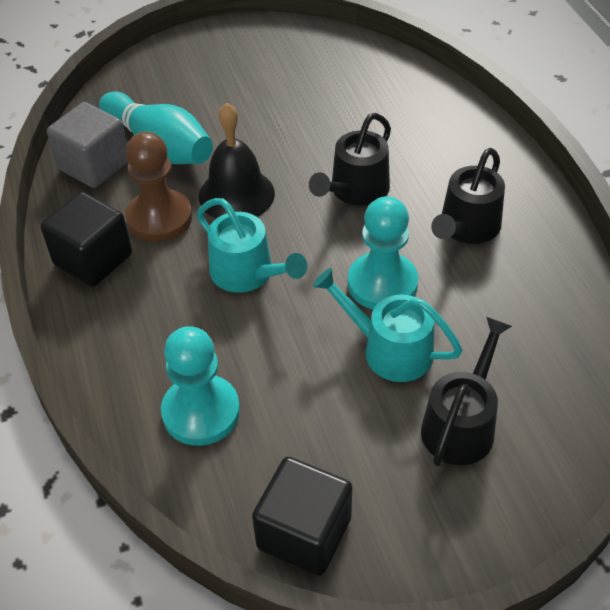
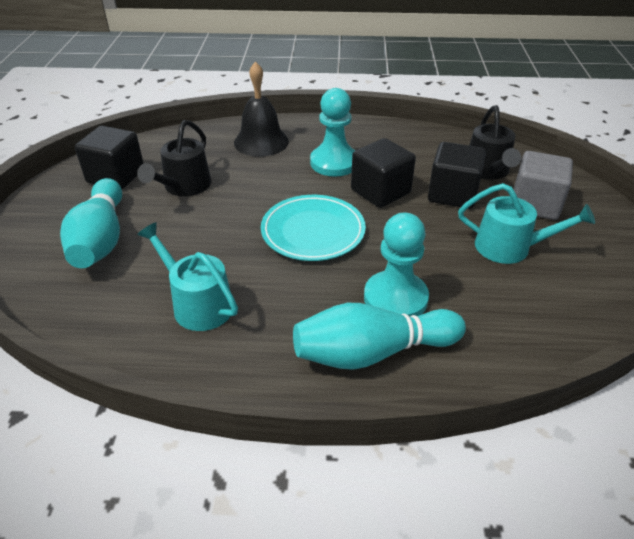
black cube: [41,192,132,287] [252,457,352,576] = 2 -> [75,126,144,189] [351,138,416,208] [428,142,486,209] = 3
black watering can: [309,113,391,206] [421,317,512,467] [431,148,505,244] = 3 -> [137,120,212,196] [469,105,521,180] = 2
brown pawn: [125,132,192,242] = 1 -> none = 0
turquoise bowling pin: [99,91,213,164] = 1 -> [60,178,122,268] [293,303,466,370] = 2
turquoise plate: none = 0 -> [261,195,366,261] = 1

